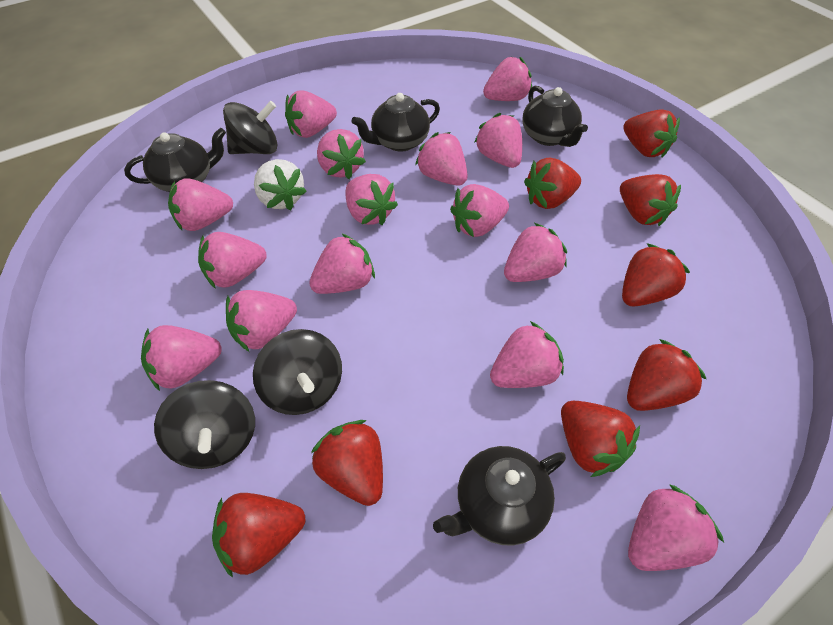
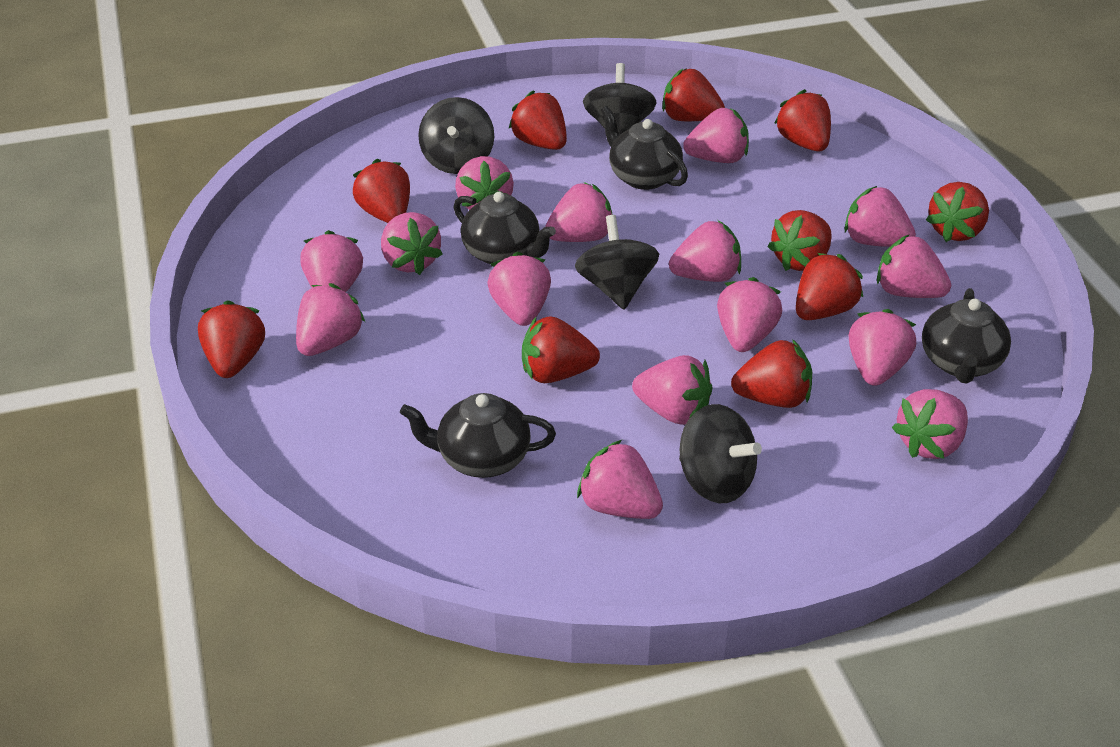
black spinning top: [154,380,255,469] [223,101,278,154] [253,329,342,415] = 3 -> [418,97,494,174] [575,215,659,309] [583,63,657,134] [679,404,762,503] = 4
red strawberry: [212,493,305,578] [311,420,383,506] [524,158,581,209] [561,401,640,477] [620,174,681,226] [622,243,690,307] [623,109,680,157] [627,339,706,411] = 8 -> [198,300,265,378] [353,159,410,223] [509,90,567,150] [522,316,600,383] [662,69,725,121] [731,339,812,408] [768,210,832,271] [774,89,831,151] [796,253,863,320] [926,182,989,242] = 10
white strawberry: [254,159,307,210] = 1 -> none = 0

